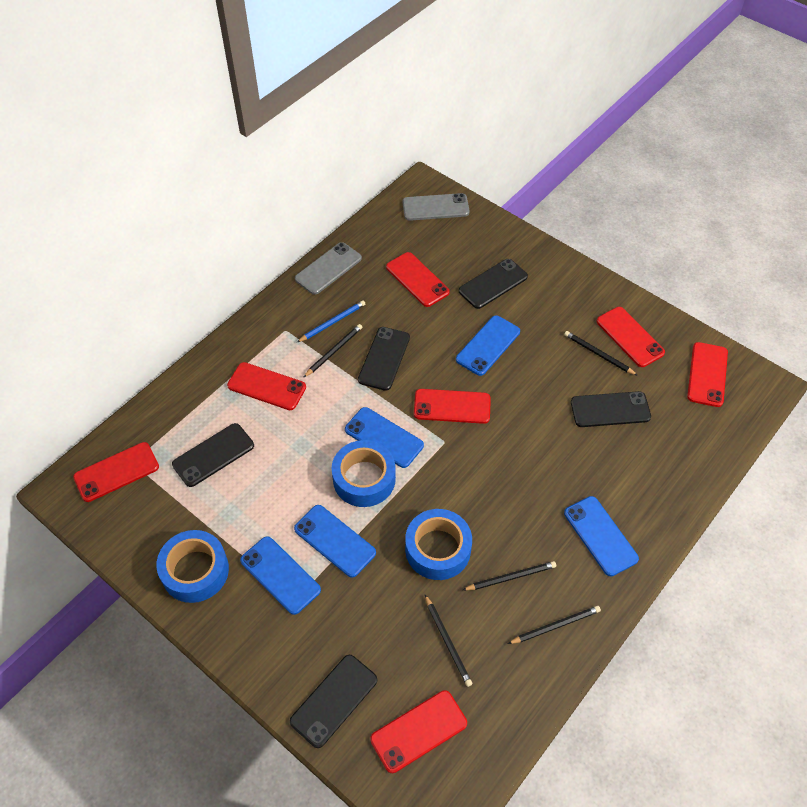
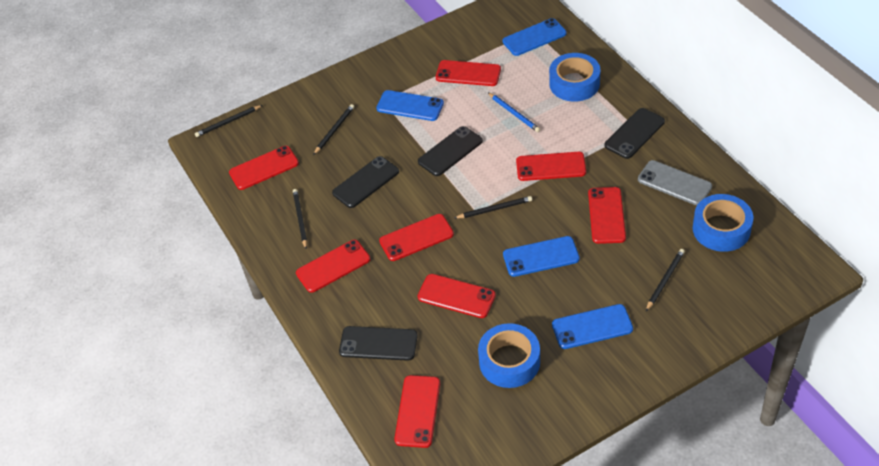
black phone: [172,423,254,487] [290,655,377,748] [358,327,410,391] [459,259,528,309] [571,391,651,427] = 5 -> [332,156,399,208] [339,326,418,361] [418,126,483,176] [605,108,665,159] = 4
blue phone: [240,536,321,615] [294,505,376,578] [345,407,424,468] [456,315,520,376] [564,496,639,577] = 5 -> [376,90,444,121] [503,18,567,56] [503,236,580,277] [552,304,633,349] = 4
grey phone: [295,242,362,295] [403,193,470,221] = 2 -> [638,160,712,205] = 1
red phone: [73,442,159,502] [227,362,306,410] [370,690,467,773] [386,252,450,307] [414,389,491,424] [597,307,665,367] [687,342,728,407] = 7 -> [229,146,299,190] [296,240,370,293] [379,214,454,261] [394,375,440,448] [418,274,496,318] [436,60,501,86] [516,152,586,181] [588,187,626,244] = 8

